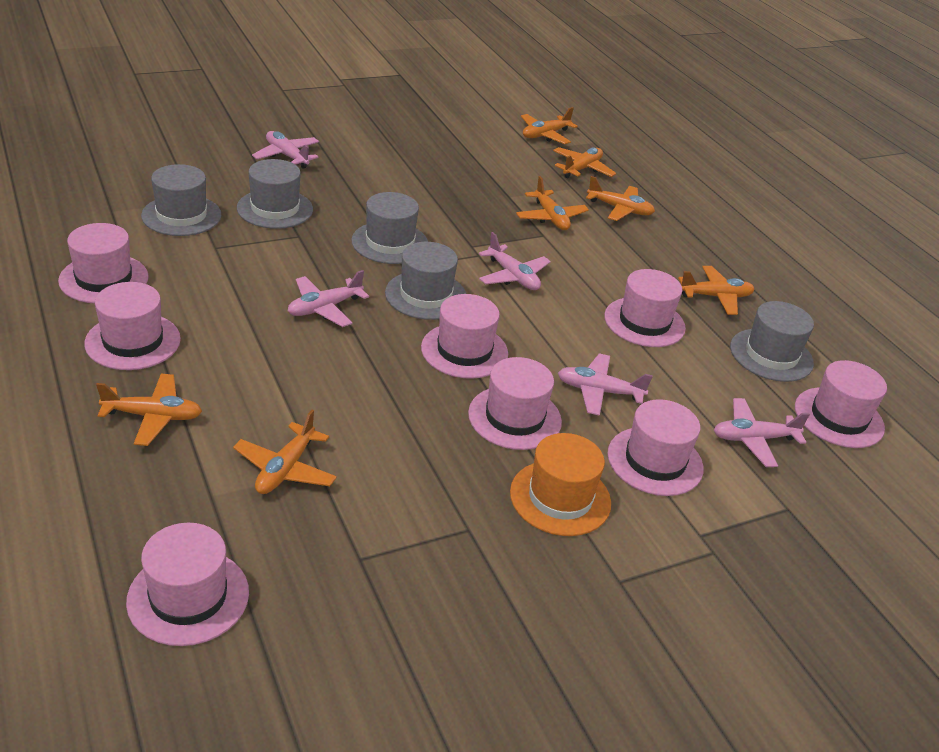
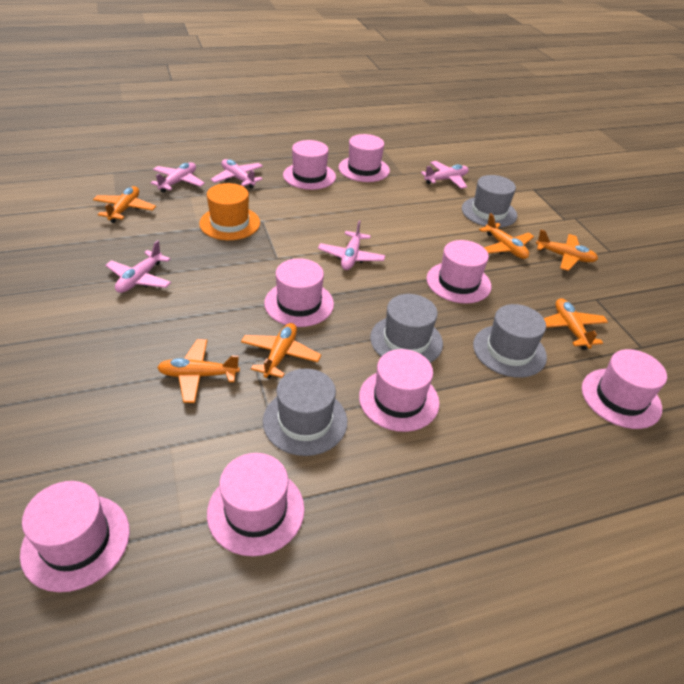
grey hat: [141,164,222,236] [237,159,313,229] [351,192,428,264] [385,242,466,320] [730,301,814,382] = 5 -> [263,368,347,456] [370,294,443,363] [462,175,517,228] [473,304,547,378] = 4
orange plane: [96,374,202,446] [233,410,337,494] [516,176,589,230] [521,107,578,144] [553,147,616,178] [586,176,655,221] [678,266,755,315] = 7 -> [93,186,156,223] [157,339,240,403] [241,323,321,379] [479,213,534,259] [536,230,598,271] [544,298,608,350] = 6

